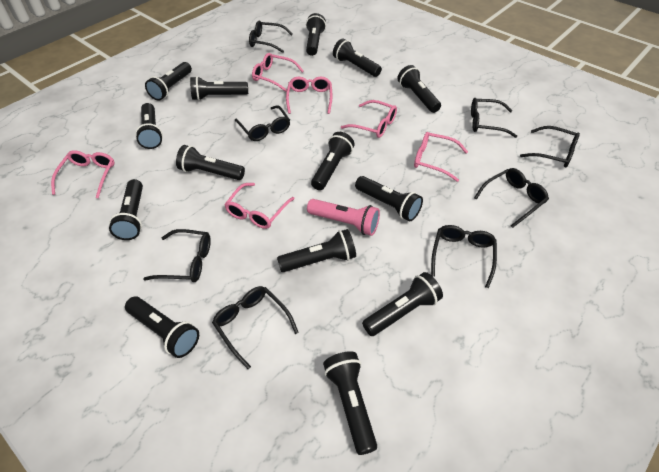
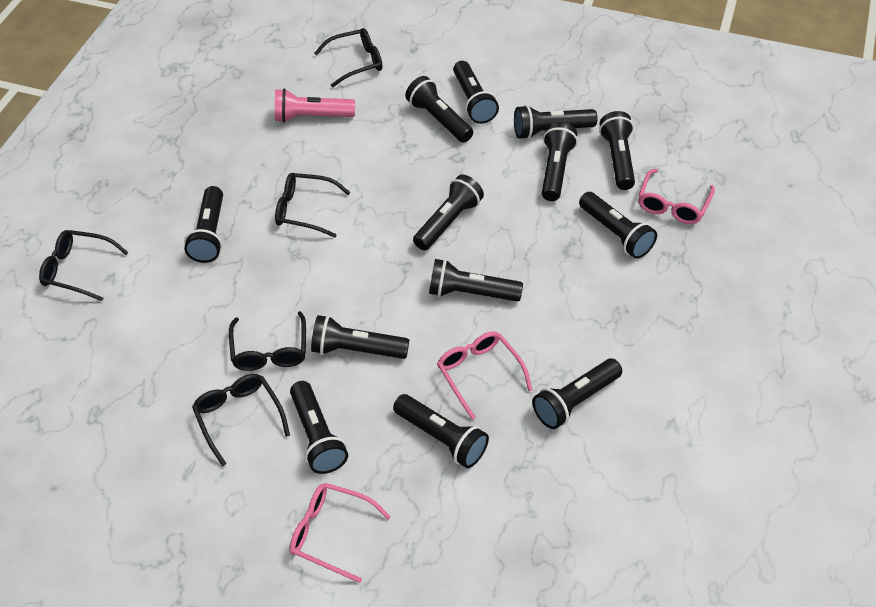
black flashlight: [109,179,143,240] [125,297,199,358] [135,103,163,149] [145,62,192,101] [176,145,245,180] [190,76,248,101] [277,229,356,272] [306,13,326,56] [311,132,355,190] [323,351,377,455] [333,39,382,77] [355,176,423,221] [362,272,443,336] [397,65,441,113] = 14 -> [184,186,223,263] [290,381,348,474] [311,315,409,359] [393,394,489,468] [405,76,473,143] [413,175,484,250] [429,259,523,302] [453,61,499,124] [514,105,597,139] [532,359,622,429] [542,122,578,201] [579,192,657,259] [599,111,635,190] = 13
black glasses: [143,229,211,282] [212,286,299,369] [235,105,290,141] [249,20,293,53] [431,225,497,288] [471,98,517,138] [474,168,549,228] [520,126,580,167] = 8 -> [39,230,129,301] [192,374,290,466] [229,311,306,371] [275,173,351,238] [314,28,382,87] = 5
pink glasses: [51,150,115,199] [224,183,295,229] [252,53,304,92] [286,77,332,114] [341,100,397,138] [414,132,468,182] = 6 -> [289,483,391,583] [437,331,533,420] [638,169,715,224] = 3

